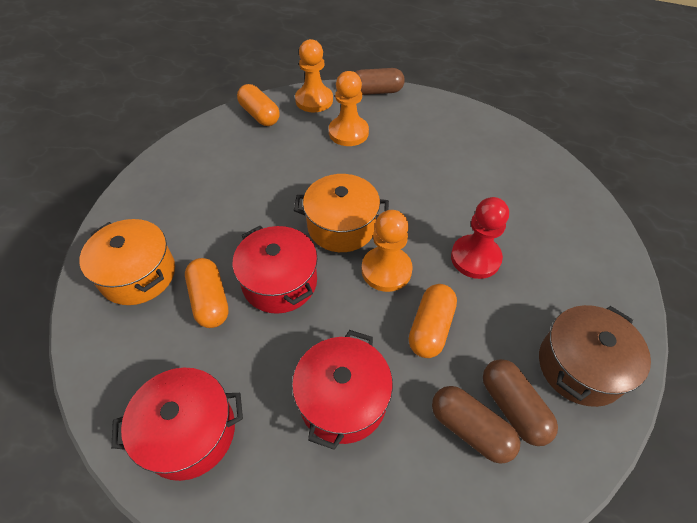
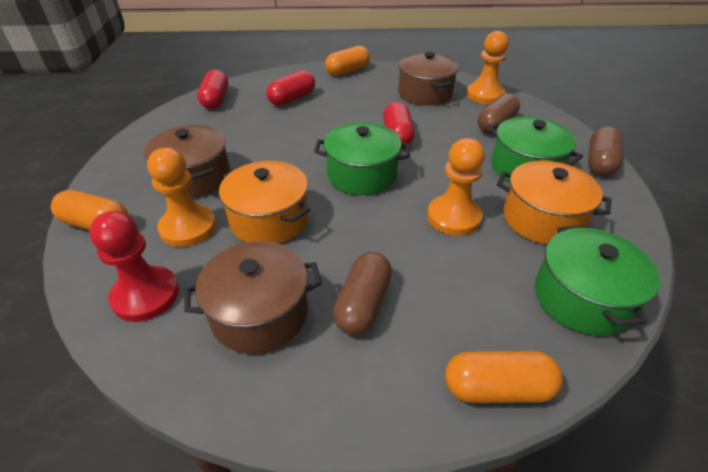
brown pot: [539,305,651,407] = 1 -> [144,125,230,198] [184,241,322,354] [398,52,458,105] = 3
green pot: none = 0 -> [314,123,410,195] [489,117,583,182] [535,226,660,336] = 3
red capsule: none = 0 -> [197,69,228,109] [266,70,315,106] [383,102,415,144] = 3
red pot: [111,368,243,481] [232,226,318,314] [292,330,393,450] = 3 -> none = 0

